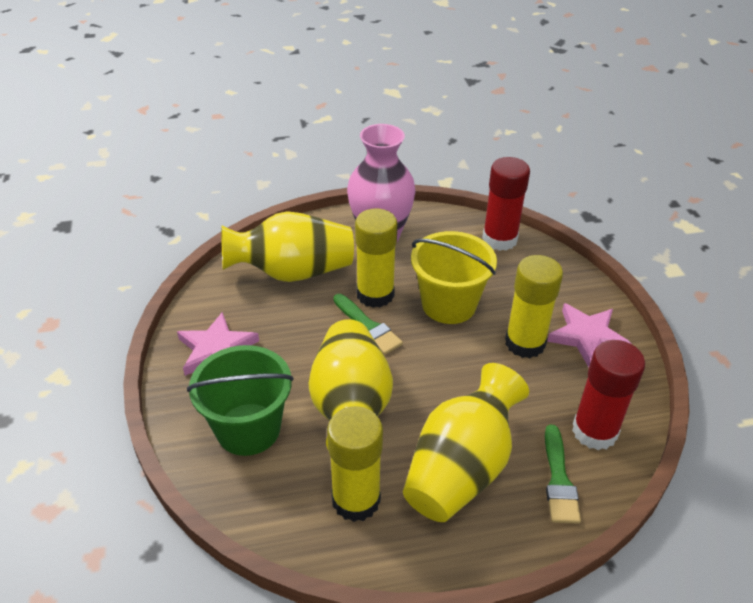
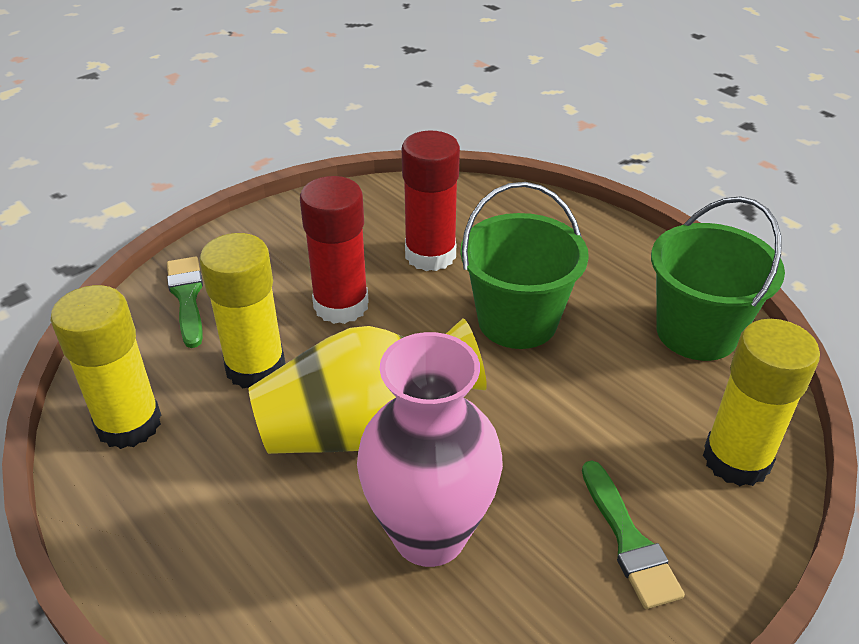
green bucket: [187,345,294,456] = 1 -> [460,182,589,349] [651,196,785,361] = 2
pink star: [177,312,259,376] [547,303,632,367] = 2 -> none = 0
yellow bucket: [411,231,497,324] = 1 -> none = 0
yellow vase: [221,211,354,282] [308,319,393,449] [403,363,529,522] = 3 -> [249,319,487,454] = 1

